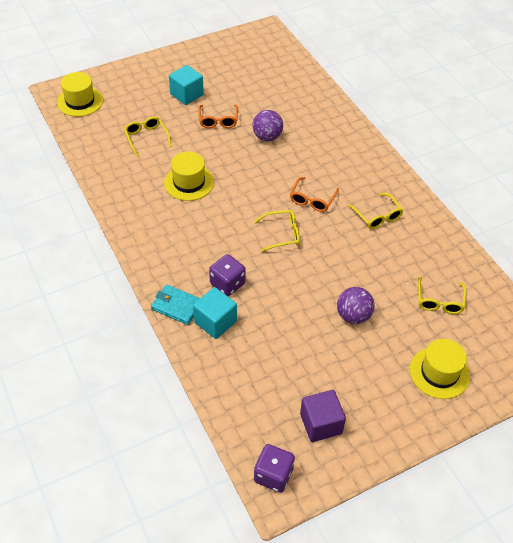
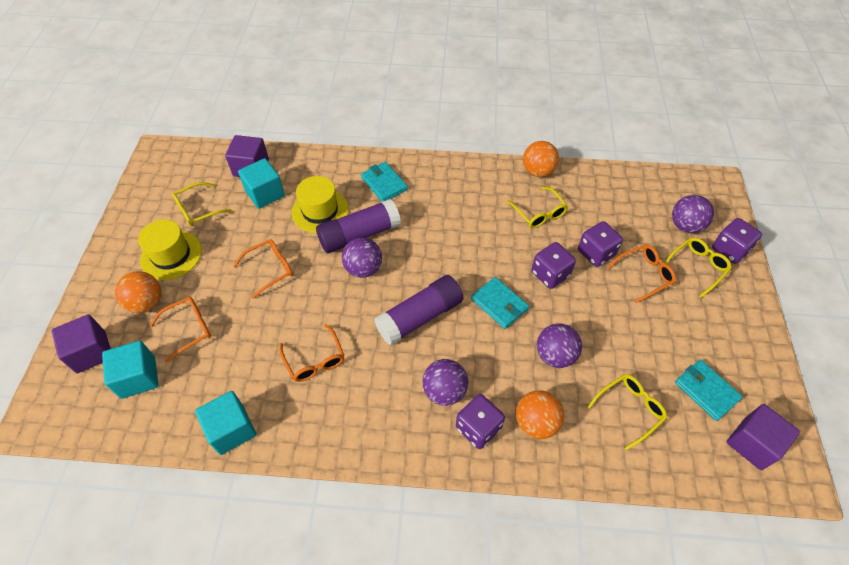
orange ball: none = 0 -> [115,271,161,313] [516,390,564,439] [523,141,559,177] = 3
orange glasses: [198,105,238,128] [290,177,339,212] = 2 -> [150,297,211,363] [233,239,293,299] [280,324,345,382] [607,245,676,303] = 4
purple ball: [253,110,283,141] [337,287,375,324] = 2 -> [342,238,382,278] [422,359,468,406] [537,324,582,368] [672,195,714,233] = 4
purple cube: [300,390,346,442] = 1 -> [52,314,111,373] [225,135,269,177] [727,404,800,470] = 3
purple dice: [209,254,246,296] [254,444,295,493] = 2 -> [456,394,505,449] [531,242,576,289] [578,221,623,267] [712,218,762,264] = 4
purple glue stick: none = 0 -> [316,199,401,253] [374,275,464,346] = 2
turquoise cube: [169,65,204,105] [193,287,237,339] = 2 -> [102,341,159,399] [195,391,256,455] [238,158,285,209] = 3
turquoise wallet: [151,284,200,325] = 1 -> [361,162,408,202] [471,277,529,329] [675,360,743,421] = 3
yellow hat: [57,72,103,117] [164,152,214,201] [410,339,470,399] = 3 -> [138,219,202,280] [291,176,349,233] = 2

